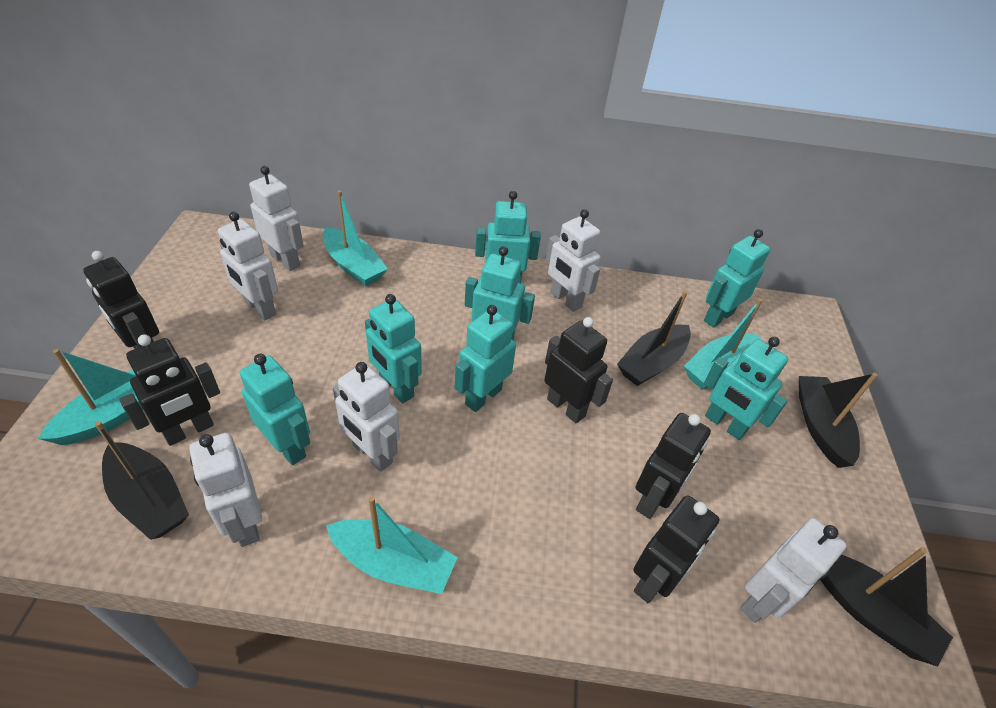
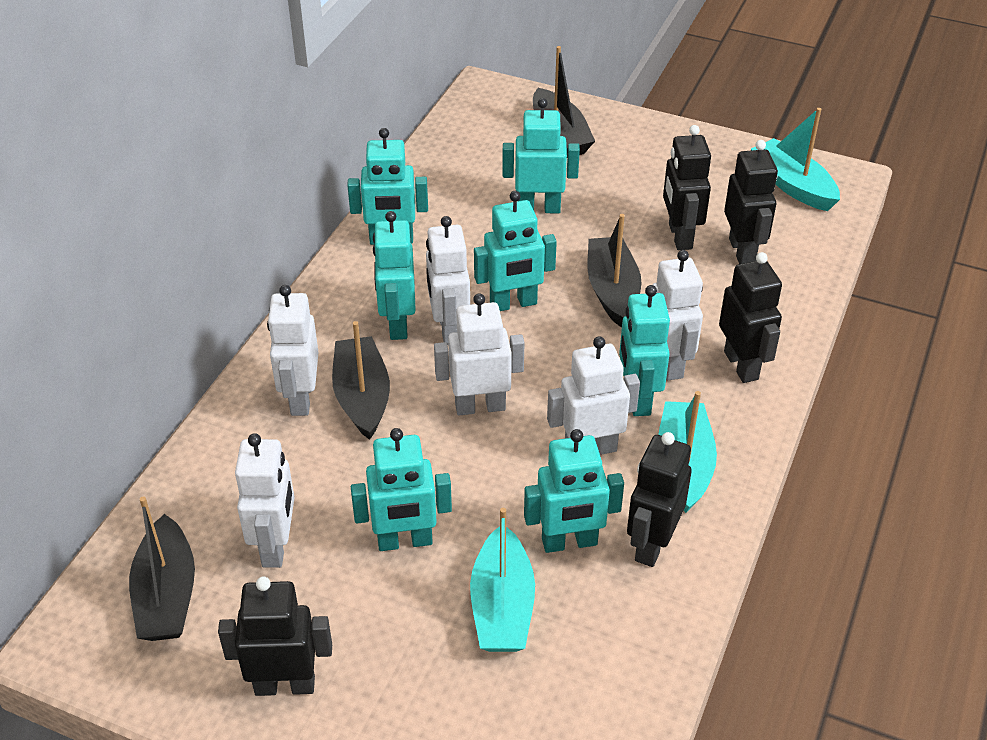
turquoise boat: [38,349,143,445] [323,190,388,286] [326,496,458,594] [684,298,763,390] = 4 -> [470,508,535,652] [658,391,717,513] [751,108,840,211] = 3

